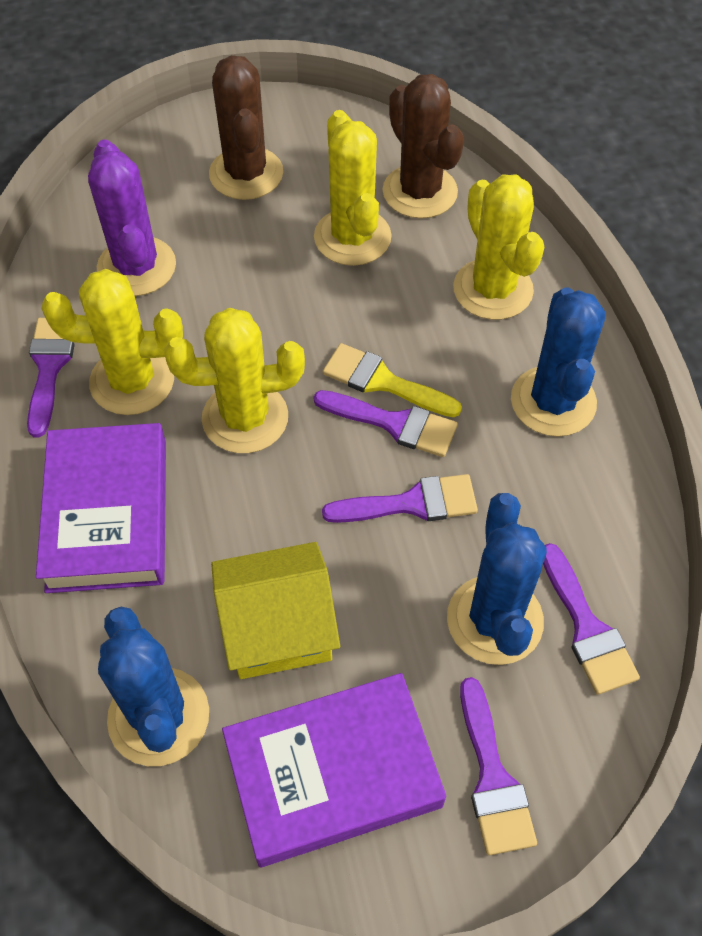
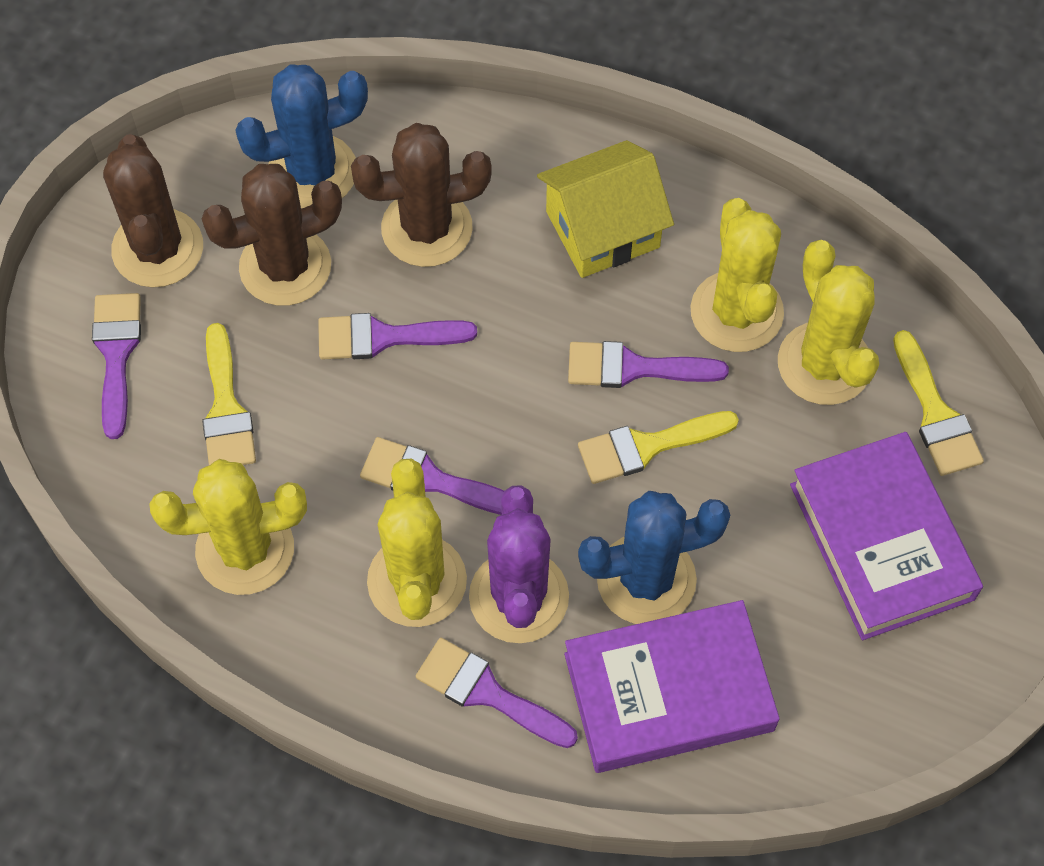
blue cactus: [98,607,209,766] [447,493,547,665] [511,288,606,437] = 3 -> [235,64,368,208] [578,491,730,624] = 2
brown cactus: [209,55,283,200] [383,74,464,219] = 2 -> [103,134,203,288] [202,164,342,306] [351,123,492,267] = 3
yellow brush: [323,343,462,417] = 1 -> [202,323,256,465] [578,411,739,484] [893,330,984,476] = 3

